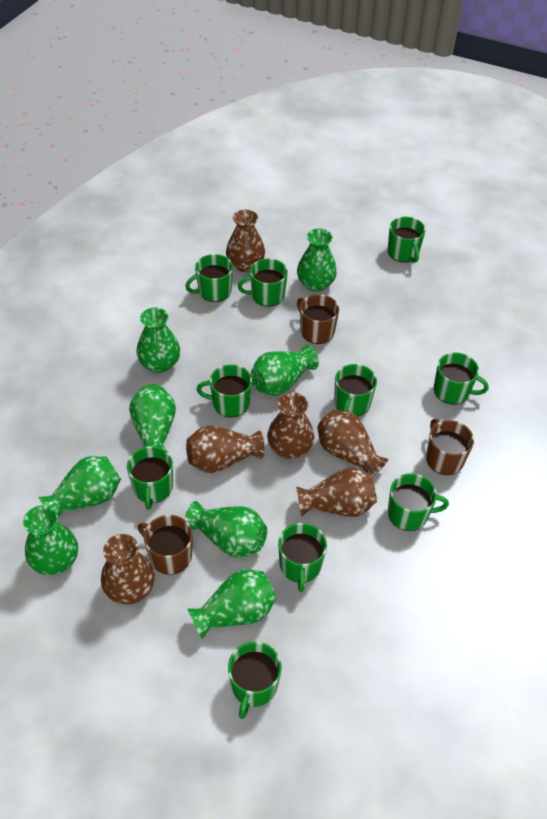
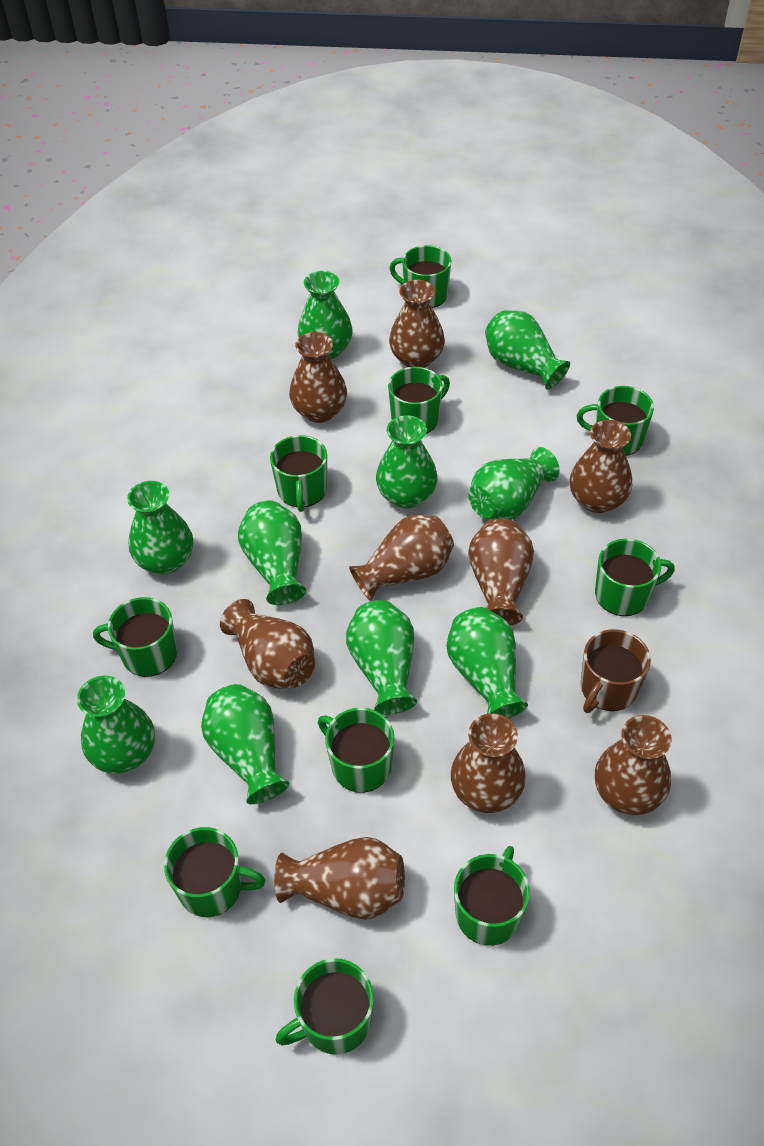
brown mug: [138,515,193,575] [297,294,339,344] [426,419,474,475] = 3 -> [581,629,651,713] = 1
brown vase: [101,534,155,604] [186,425,265,473] [226,210,265,272] [267,392,314,459] [296,468,377,517] [317,410,388,476] = 6 -> [220,599,315,689] [274,837,405,920] [289,332,347,423] [349,515,454,601] [389,280,445,368] [451,713,526,813] [468,519,534,626] [570,420,632,513] [595,715,672,815] = 9
green vase: [23,505,78,575] [39,456,121,518] [129,385,176,451] [137,307,180,373] [184,501,267,558] [187,569,277,639] [250,345,319,396] [297,228,337,292] = 8 -> [77,676,155,773] [127,481,193,574] [201,684,289,804] [238,501,306,605] [298,271,353,359] [346,600,417,715] [376,415,437,508] [446,607,528,718] [469,447,560,520] [485,310,570,390] = 10

